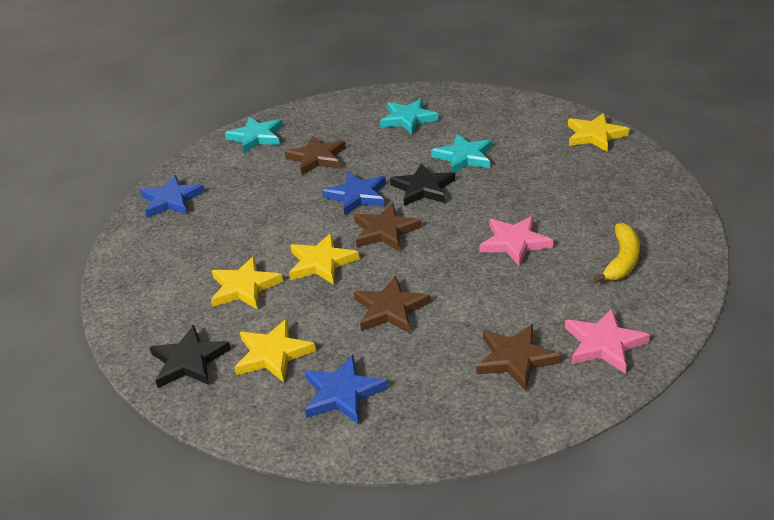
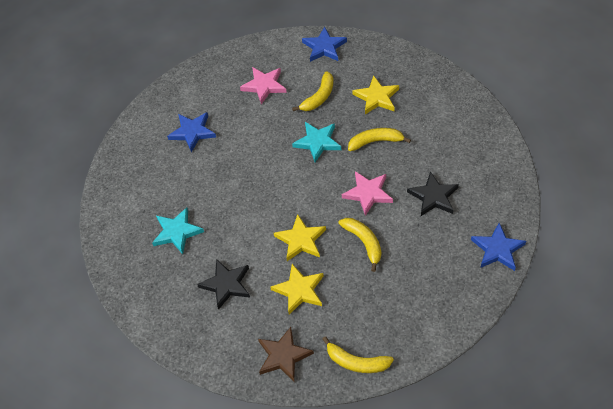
brown star: [285,136,346,175] [354,203,422,251] [354,276,431,333] [476,324,561,391] = 4 -> [258,327,314,382] = 1
turquoise star: [225,117,283,153] [380,99,439,134] [431,134,492,173] = 3 -> [152,207,204,254] [292,122,341,162] = 2
yellow banana: [593,223,640,283] = 1 -> [292,71,333,111] [322,336,394,373] [338,218,381,272] [348,128,411,151] = 4
yellow star: [211,256,283,310] [234,319,316,383] [289,233,359,285] [568,113,629,152] = 4 -> [270,264,324,315] [274,214,326,261] [352,75,399,114] = 3

